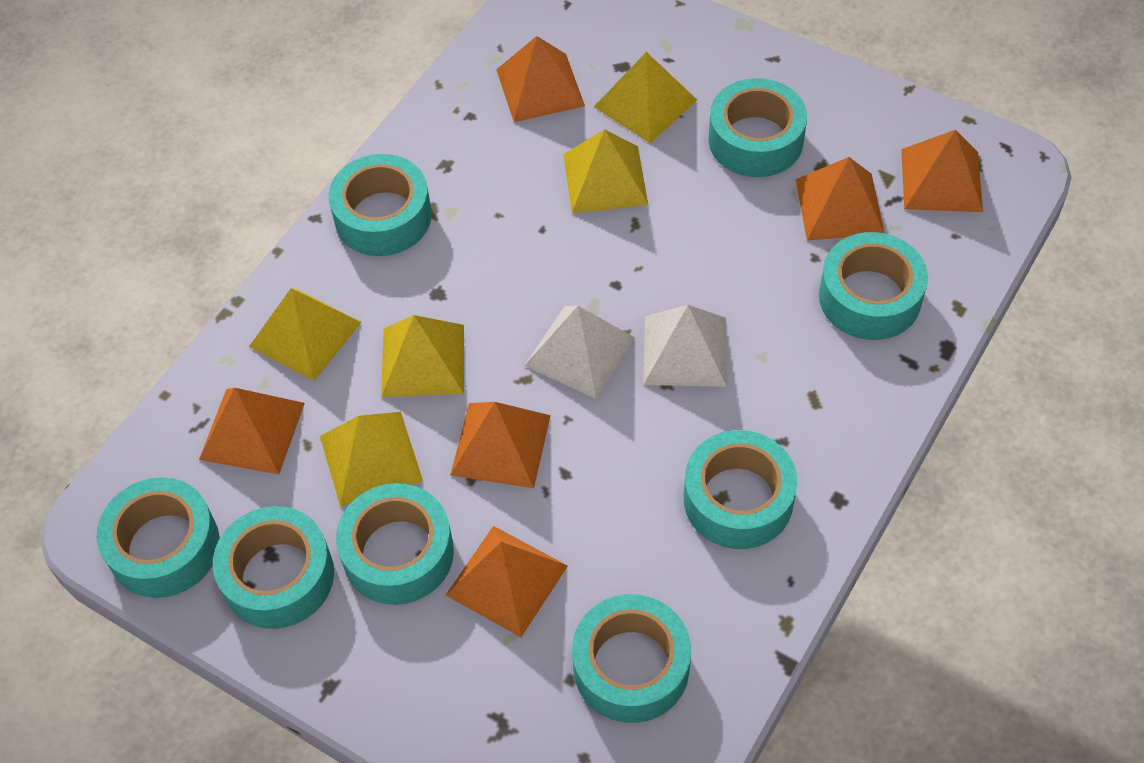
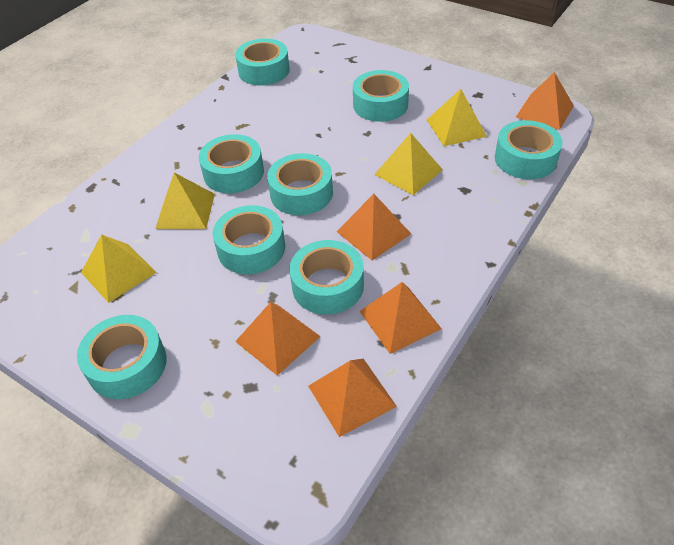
orange pyramid: [199,388,305,475] [446,526,568,637] [450,402,551,488] [496,36,585,122] [796,157,885,241] [901,130,983,212] = 6 -> [235,302,321,376] [308,359,397,437] [337,194,411,260] [360,282,442,354] [516,72,574,130] = 5
white pyramid: [524,306,635,399] [643,305,727,387] = 2 -> none = 0
yellow pyramid: [249,288,362,381] [320,412,423,507] [381,315,464,397] [563,129,648,213] [594,52,697,143] = 5 -> [81,235,157,303] [155,173,215,229] [374,133,443,195] [427,89,487,146] = 4

